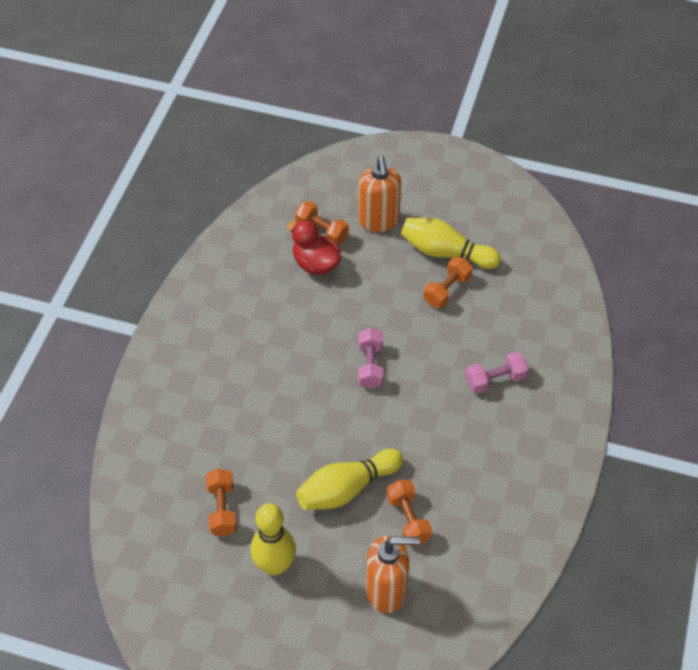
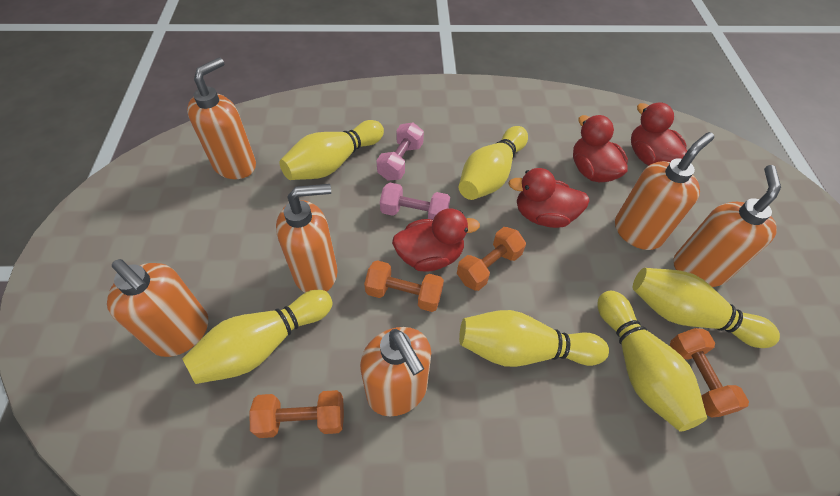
orange soap dispenser: [358,156,401,232] [366,536,420,613] = 2 -> [107,259,208,357] [187,57,256,179] [276,184,337,292] [360,327,431,416] [615,132,714,250] [673,165,781,287] = 6
red duck: [287,220,341,275] = 1 -> [392,208,480,272] [509,168,590,228] [573,115,628,182] [631,102,687,166] = 4
yellow bowling pin: [251,503,296,576] [296,449,403,510] [401,218,501,269] = 3 -> [182,290,333,384] [280,120,384,180] [459,126,528,200] [459,310,609,367] [597,291,707,432] [633,268,780,348] = 6

